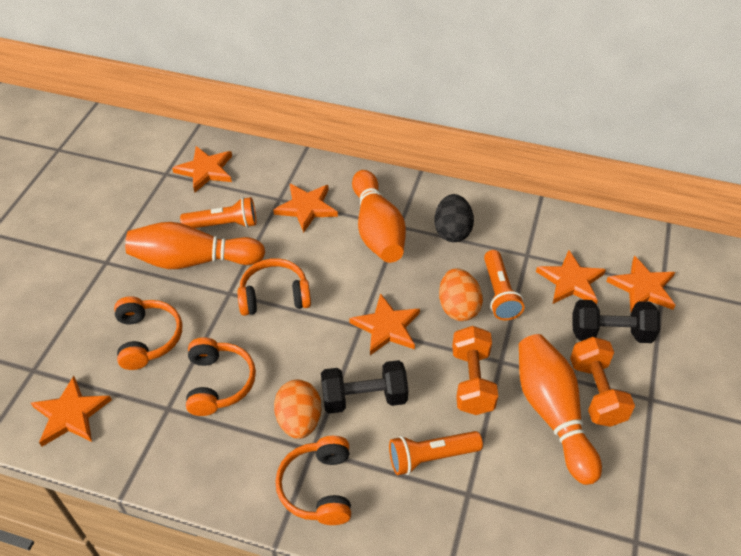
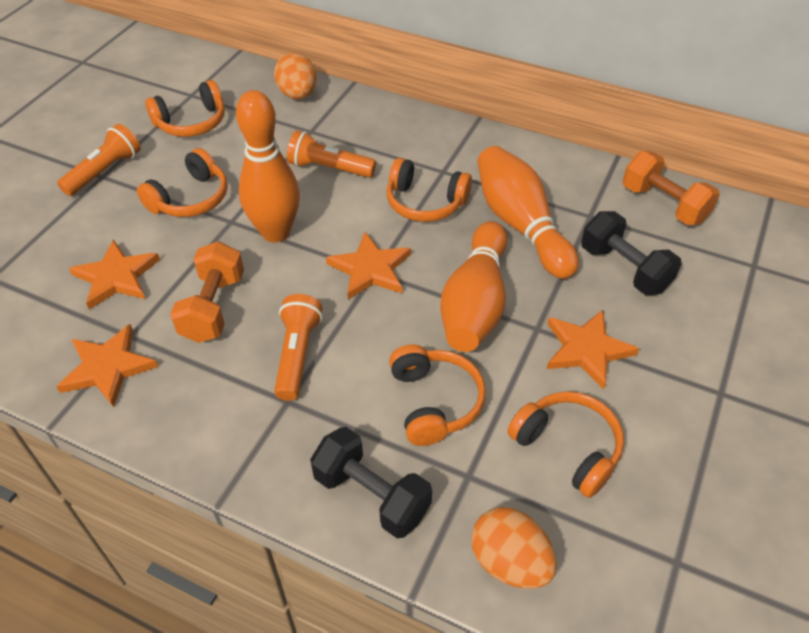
black egg: [434,194,474,242] = 1 -> none = 0
orange headphones: [114,296,182,370] [186,337,256,416] [237,258,311,316] [275,436,351,525] = 4 -> [137,148,228,217] [145,80,225,137] [387,158,472,222] [389,344,486,446] [507,391,624,498] = 5
orange star: [31,376,112,447] [172,146,232,193] [273,184,338,233] [349,293,420,355] [536,250,606,305] [606,256,675,312] = 6 -> [57,324,158,407] [69,240,160,309] [326,232,411,299] [547,310,639,390] = 4

